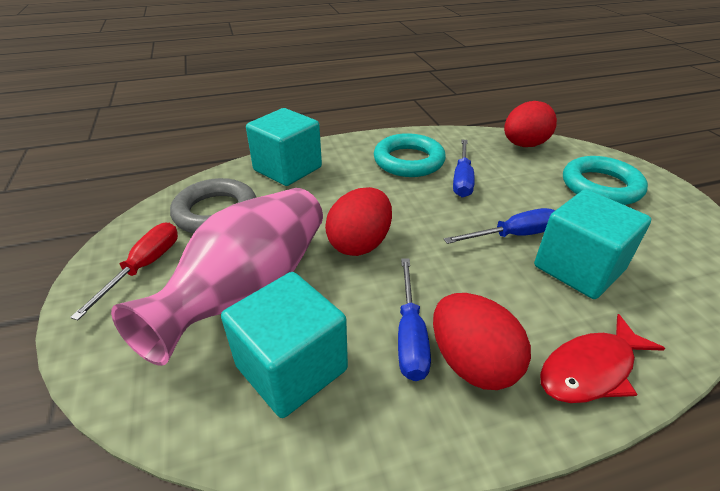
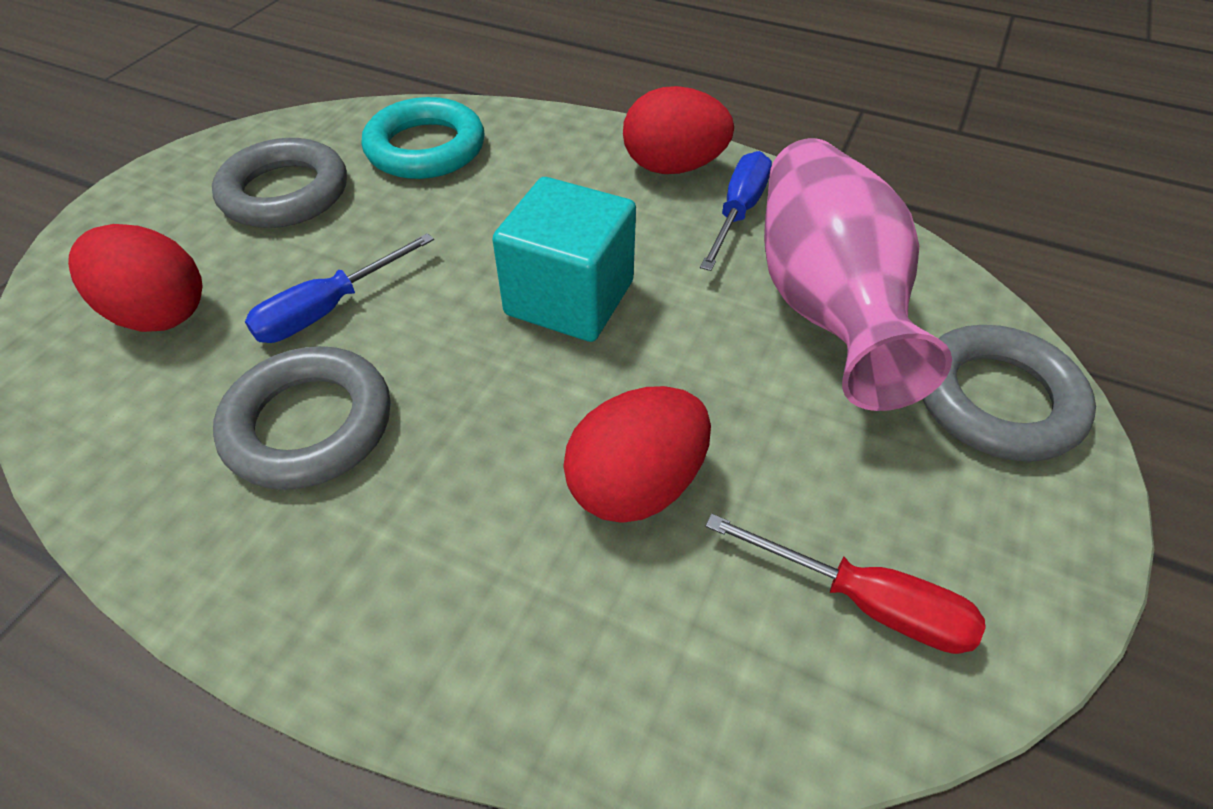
blue screwdriver: [398,258,431,381] [444,208,555,244] [453,140,475,198] = 3 -> [245,233,434,343] [700,151,772,271] = 2
grey ring: [170,178,256,233] = 1 -> [212,138,347,228] [213,346,391,490] [922,325,1096,462] = 3
red fish: [540,314,665,403] = 1 -> none = 0
turquoise cube: [221,272,348,418] [246,108,322,186] [534,189,651,299] = 3 -> [492,177,636,342] = 1
turquoise ring: [374,133,446,177] [563,156,648,205] = 2 -> [362,97,485,179] = 1

